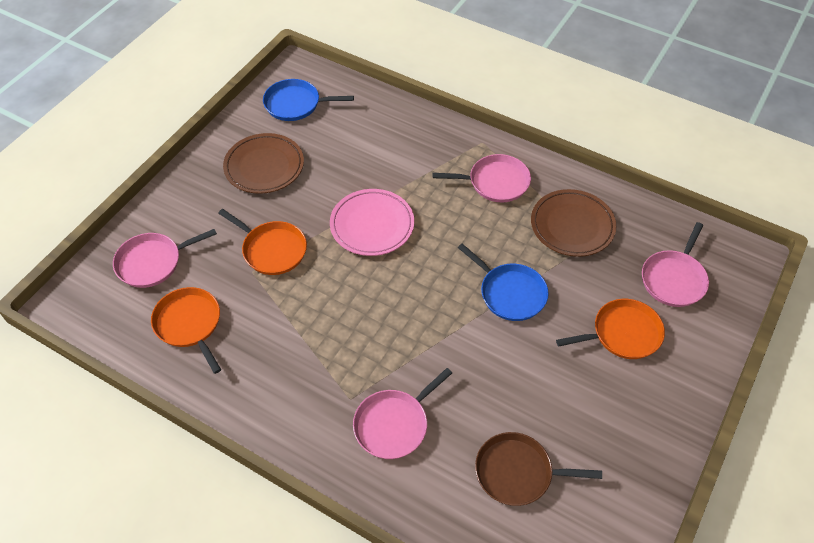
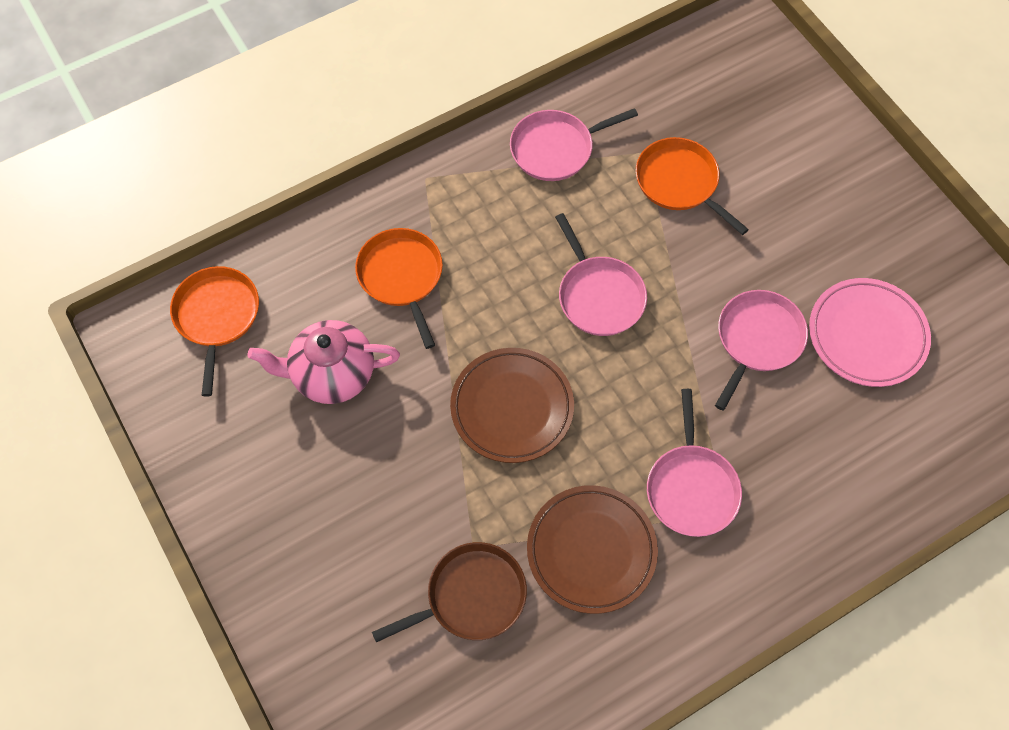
blue pan: [263,79,354,121] [458,244,549,321] = 2 -> none = 0
pink teapot: none = 0 -> [248,320,400,404] = 1

